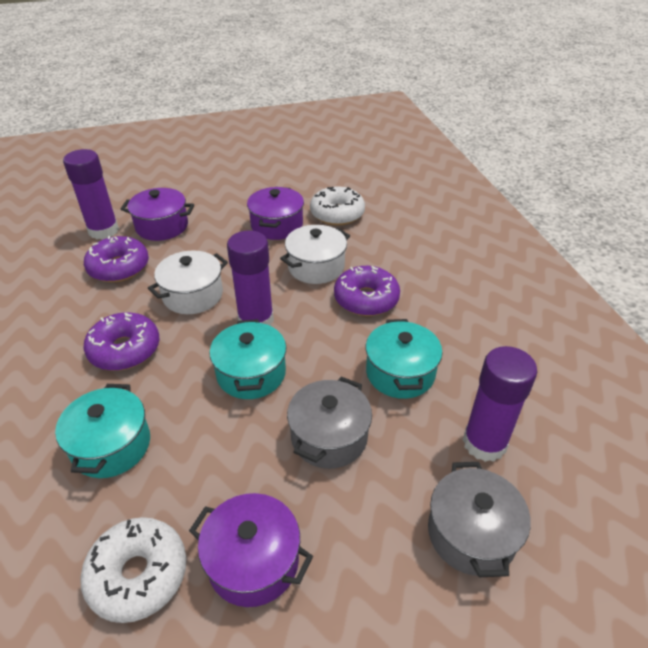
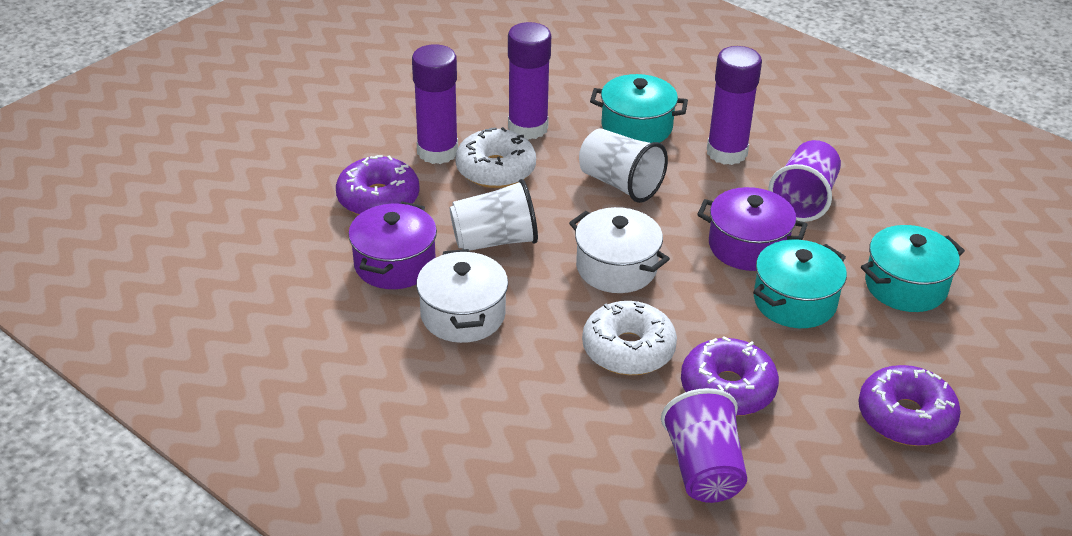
grey pot: [287,377,372,469] [428,462,531,577] = 2 -> none = 0
purple cup: none = 0 -> [661,388,747,503] [768,140,841,222] = 2
purple pot: [121,188,194,241] [189,493,313,607] [247,187,304,240] = 3 -> [348,201,437,289] [697,187,808,271] = 2
white cup: none = 0 -> [450,179,538,251] [579,129,668,203] = 2

